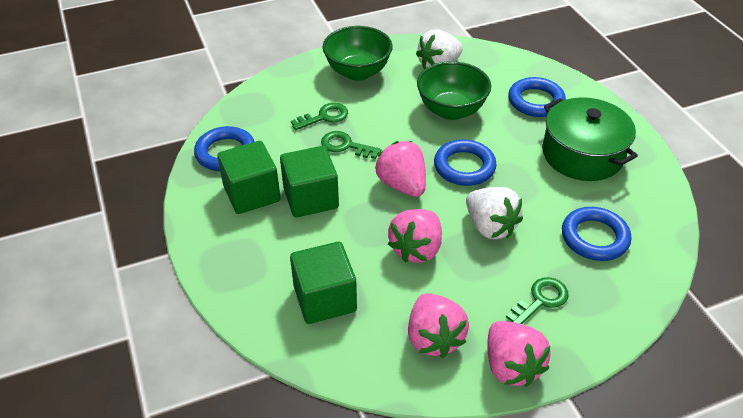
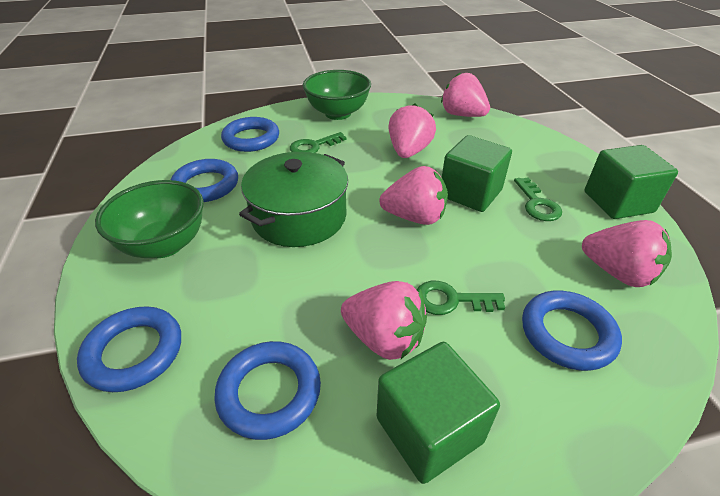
blue ring: [194,126,255,171] [434,139,496,186] [508,77,566,117] [562,207,631,261] = 4 -> [77,306,181,392] [171,159,238,202] [214,341,321,440] [221,117,279,152] [522,291,622,371] = 5
pink strawberry: [375,141,426,197] [388,209,442,263] [408,293,469,358] [487,321,551,387] = 4 -> [341,281,427,360] [379,166,448,225] [389,104,436,158] [441,72,490,117] [582,220,672,287] = 5
white strawberry: [416,29,463,69] [466,187,523,239] = 2 -> none = 0

